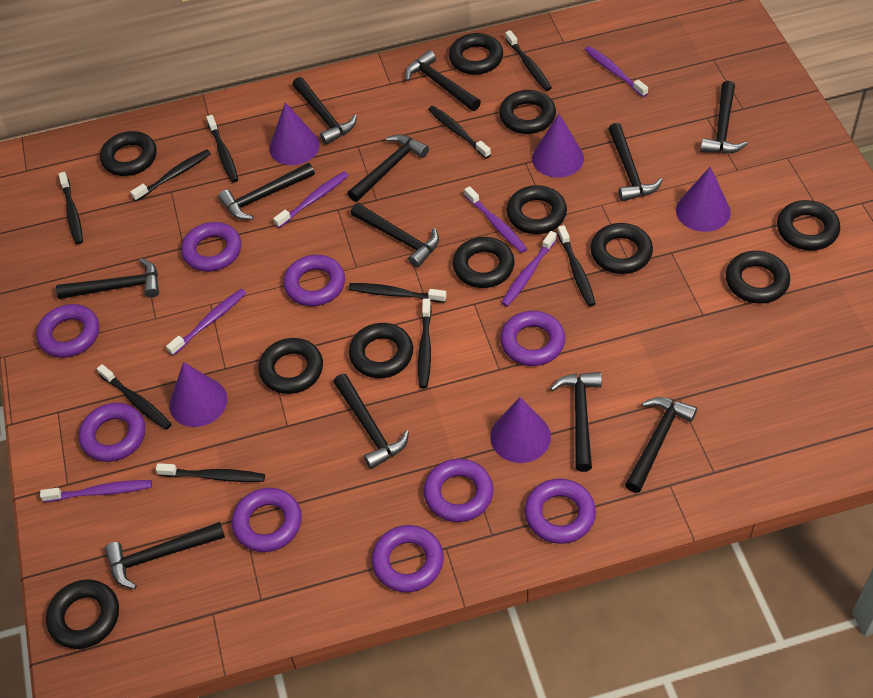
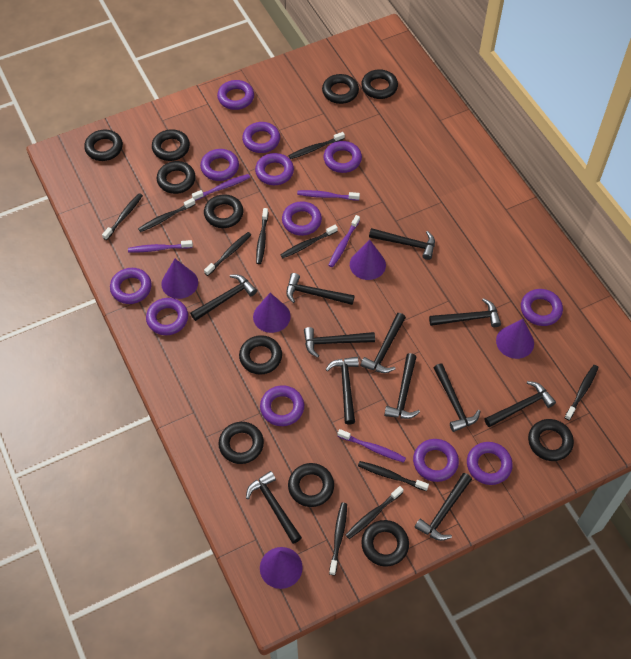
purple ring: [36,304,99,358] [79,403,145,462] [181,222,241,272] [232,488,302,552] [283,255,345,306] [372,525,444,592] [424,459,494,522] [500,311,565,366] [524,479,596,544] = 9 -> [110,268,151,304] [146,298,188,335] [200,149,239,181] [217,80,254,110] [242,122,280,153] [255,153,294,185] [260,385,304,426] [282,201,322,236] [323,141,362,173] [413,439,459,482] [467,442,513,485] [521,289,563,326] = 12
purple toothbrush: [40,480,152,502] [166,289,246,356] [273,171,349,228] [464,186,527,253] [501,231,557,307] [585,46,648,97] = 6 -> [128,240,193,252] [192,174,250,201] [297,190,360,201] [328,215,360,267] [338,429,406,463] = 5

